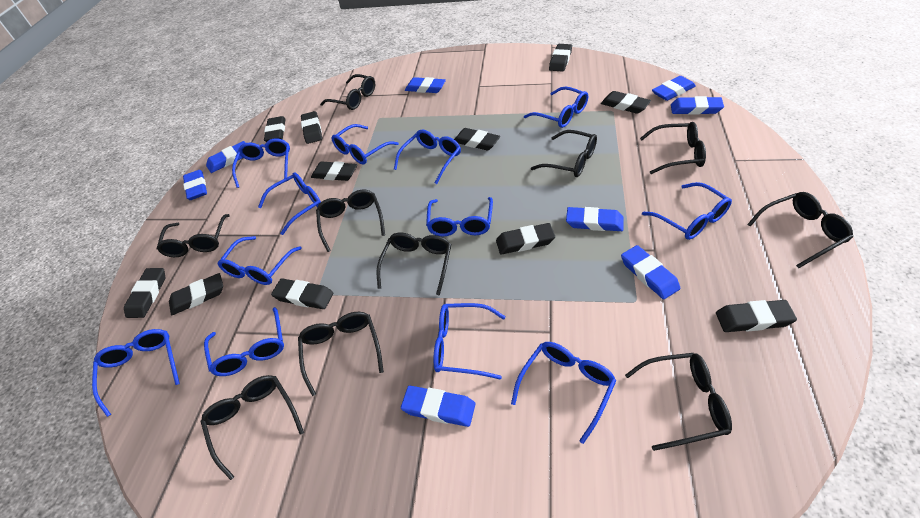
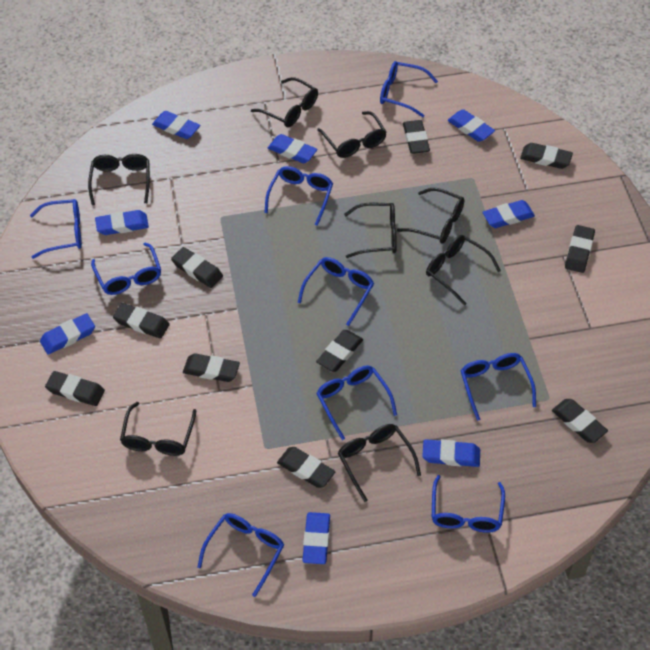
black eraser: [124,268,165,318] [169,273,223,315] [264,116,286,142] [271,279,333,309] [301,111,322,144] [311,161,357,181] [454,128,500,151] [496,223,555,255] [549,44,572,72] [601,91,651,114] [716,300,797,332] = 11 -> [45,371,105,406] [113,303,170,339] [171,247,223,288] [183,353,240,382] [277,447,335,488] [316,330,363,372] [403,120,430,154] [520,143,573,169] [552,399,608,443] [565,225,595,273] = 10
black glasses: [157,214,230,257] [201,375,304,480] [298,312,384,396] [316,189,385,252] [320,74,375,110] [376,233,451,295] [531,130,597,177] [625,353,732,451] [640,122,706,174] [747,192,853,268] = 10 -> [88,154,150,205] [120,402,196,456] [251,77,318,127] [317,111,387,158] [338,424,421,502] [344,203,397,258] [397,188,464,244] [426,235,501,306] = 8
blue glasses: [92,329,180,417] [204,307,284,376] [217,236,302,285] [232,138,290,188] [258,172,321,235] [332,124,399,164] [394,129,461,184] [426,197,493,236] [434,303,506,380] [511,342,616,444] [524,86,588,128] [642,182,732,240] = 12 -> [30,199,82,259] [91,243,161,295] [197,513,284,597] [265,166,333,226] [298,257,374,326] [316,365,397,440] [380,61,438,117] [432,475,505,533] [460,353,536,421] = 9

